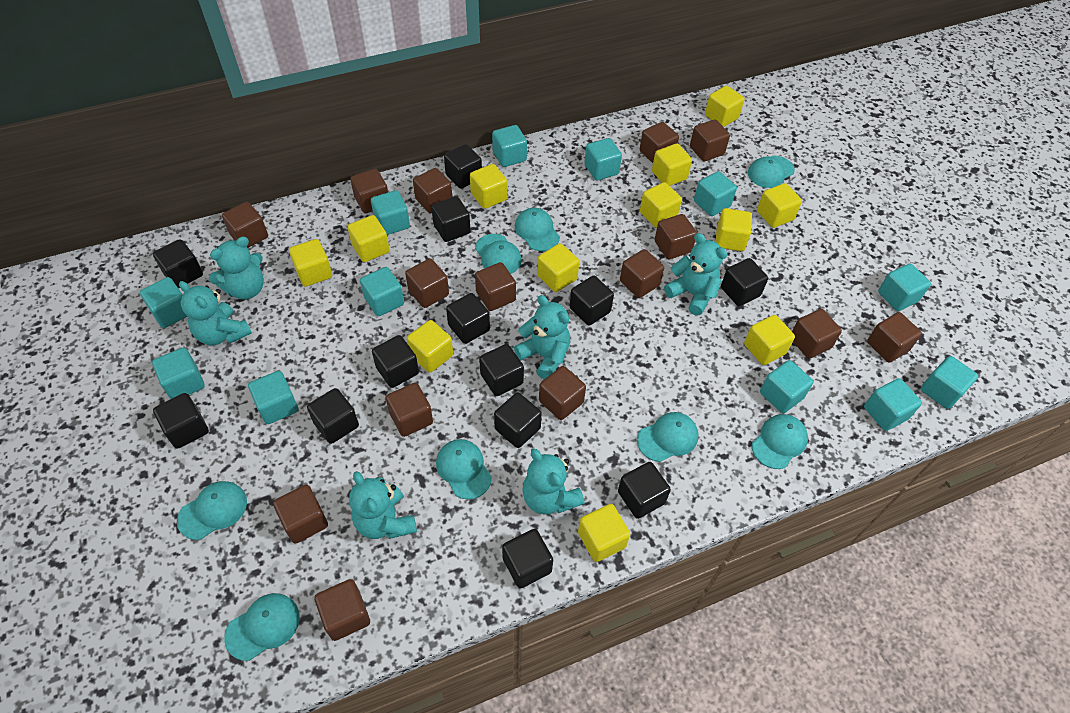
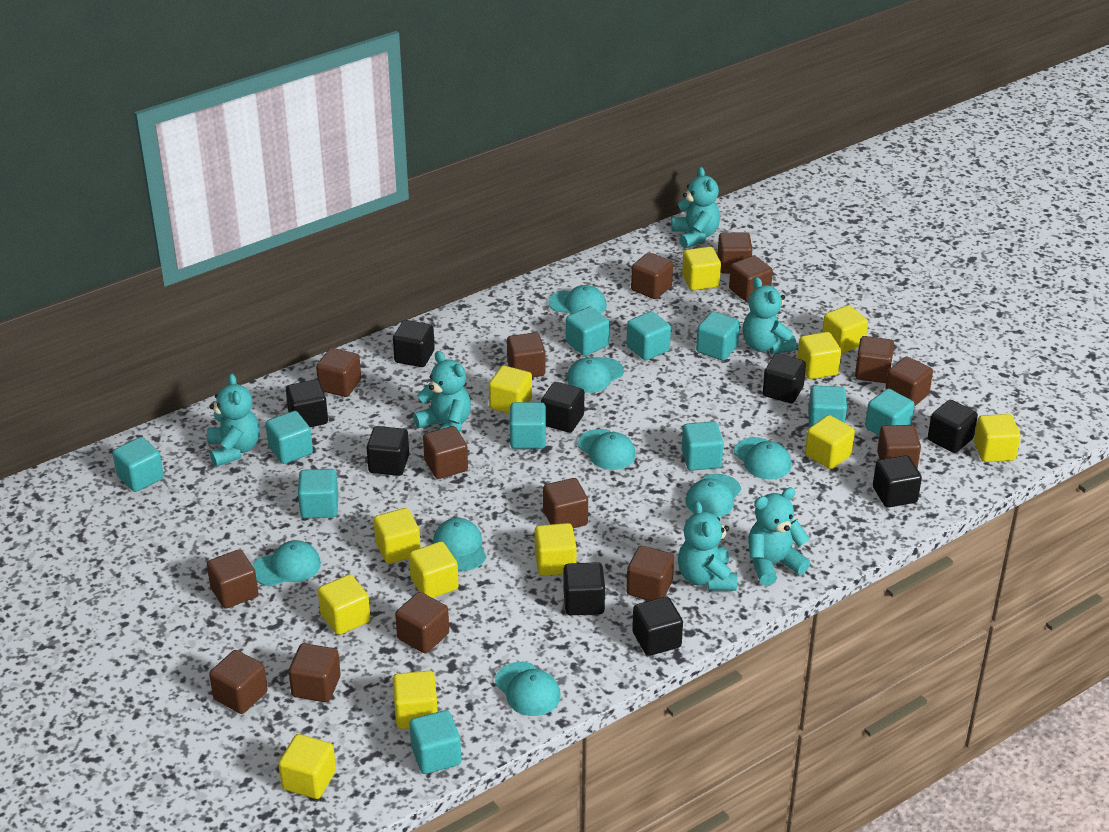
black cube: [153,239,203,288] [153,393,209,449] [307,388,359,444] [372,335,419,388] [431,196,471,242] [444,144,482,189] [446,293,490,344] [479,344,524,396] [494,393,542,448] [502,529,553,589] [570,276,614,326] [618,462,671,519] [721,258,768,306] = 13 -> [286,380,328,427] [366,426,409,476] [393,320,435,367] [541,382,584,433] [564,562,605,615] [632,597,683,656] [763,353,806,403] [873,455,922,508] [928,400,978,453] = 9
turquoise cube: [140,277,188,328] [152,348,205,399] [248,371,298,424] [360,267,404,316] [371,190,410,235] [492,125,527,167] [584,138,622,181] [694,171,737,216] [760,360,813,413] [864,378,922,431] [878,264,931,311] [921,356,978,409] = 12 -> [112,437,164,492] [266,411,313,464] [298,469,338,518] [410,710,461,774] [510,402,546,449] [566,307,609,356] [627,311,671,360] [682,421,724,471] [696,312,740,361] [808,386,847,428] [865,389,914,435] = 11

